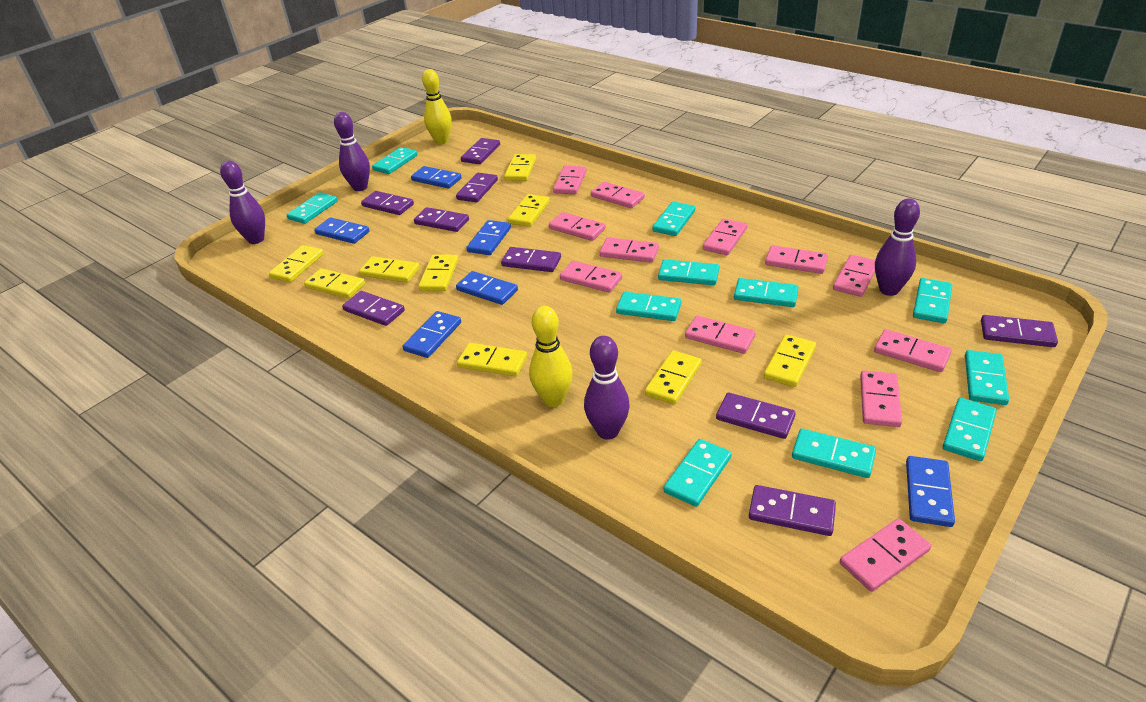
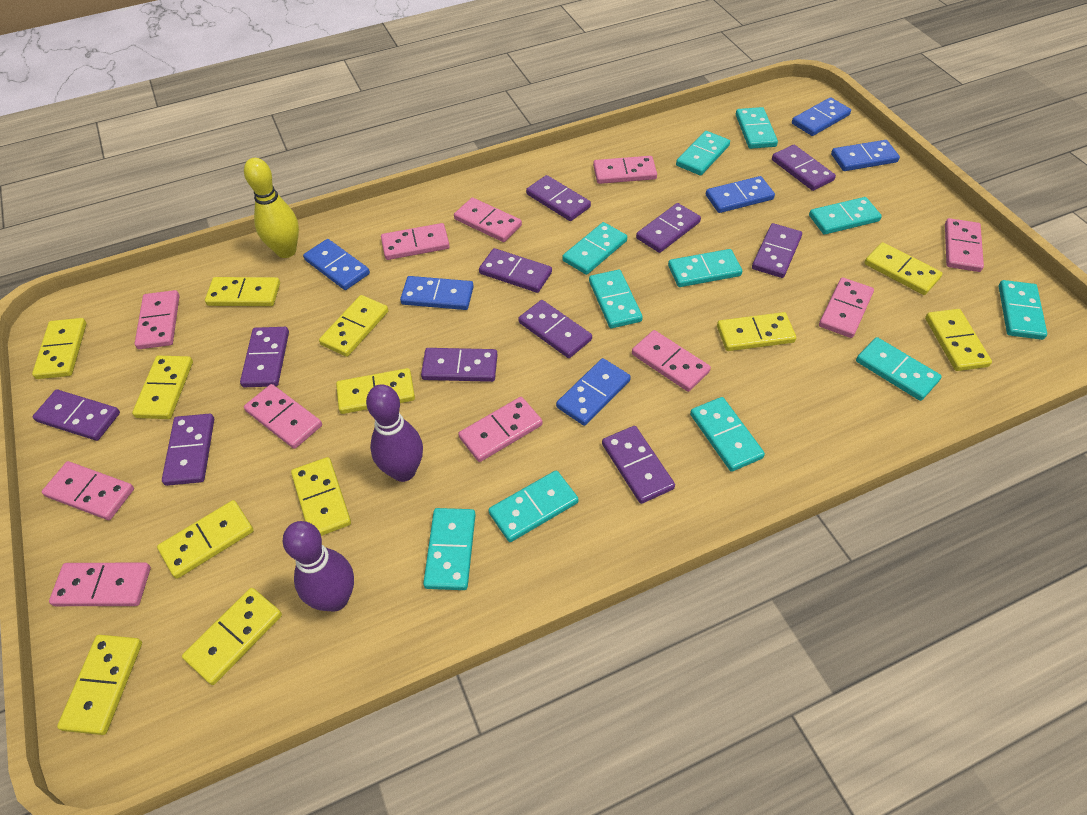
pink domino: [549,212,606,241] [553,166,587,194] [560,261,622,293] [591,182,645,208] [600,237,659,263] [685,316,756,354] [703,219,747,255] [765,245,828,274] [833,255,875,297] [840,518,931,592] [860,371,902,427] [874,329,952,372] = 12 -> [42,461,134,520] [49,562,151,606] [135,290,180,349] [244,384,322,449] [381,223,450,260] [454,198,522,242] [458,397,542,462] [593,156,657,184] [632,330,711,392] [819,277,874,338] [945,218,984,272] = 11
purple bowling pin: [220,161,265,244] [334,112,370,191] [584,336,630,440] [875,198,920,296] = 4 -> [283,521,354,612] [366,384,423,482] = 2
purple domino: [342,291,405,326] [361,191,414,215] [414,207,469,232] [456,173,498,202] [461,138,500,164] [501,247,561,272] [716,392,796,439] [749,485,836,536] [981,315,1058,347] = 9 -> [33,390,120,441] [162,414,214,486] [240,327,289,387] [421,348,498,382] [479,248,552,293] [518,300,592,358] [526,175,591,221] [602,426,675,504] [636,203,701,253] [752,223,802,278] [772,145,836,191] = 11
yellow bowling pin: [422,69,452,144] [529,306,573,407] = 2 -> [244,158,299,258] = 1
yellow domino: [269,245,324,282] [304,268,365,298] [359,256,420,283] [418,254,458,291] [457,343,527,376] [504,154,536,181] [508,194,550,227] [645,350,702,405] [764,334,816,387] = 9 -> [32,318,87,379] [57,635,142,735] [132,356,193,419] [157,500,254,579] [182,588,282,685] [205,277,280,306] [291,457,351,536] [319,295,388,357] [336,368,415,414] [717,312,796,351] [864,242,943,295] [925,309,992,371] = 12

